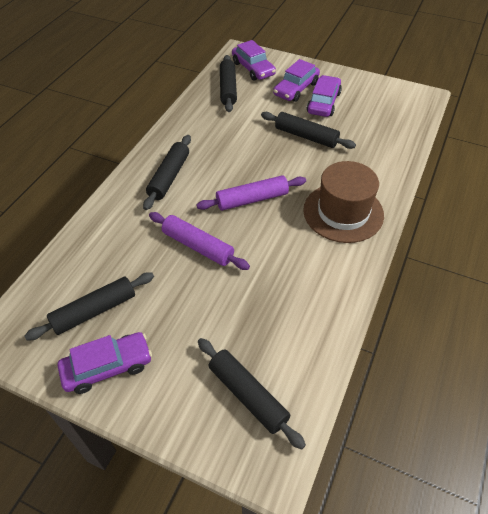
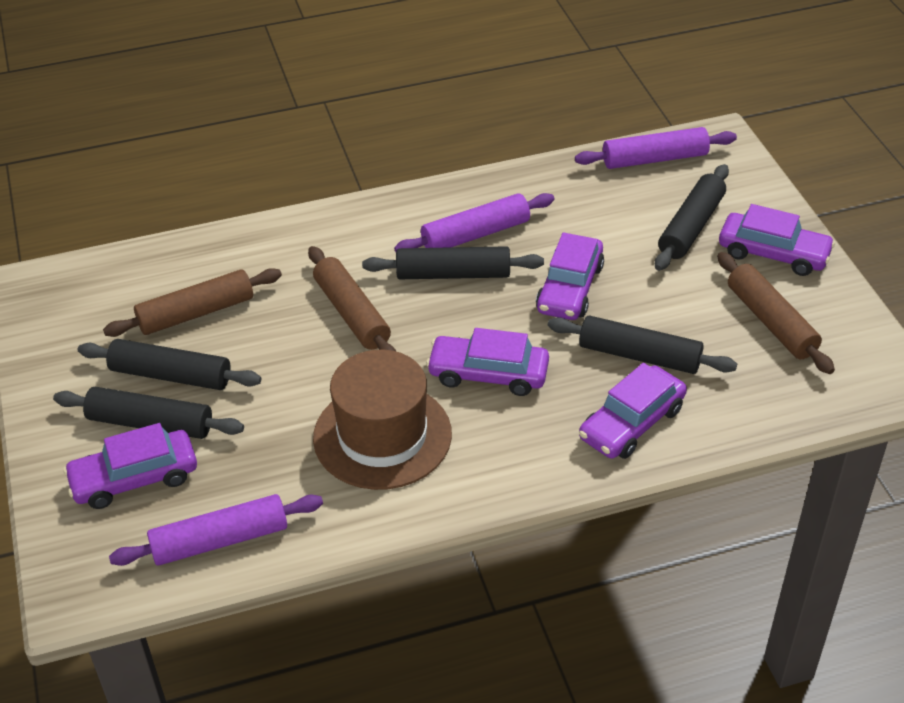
brown rolling pin: none = 0 -> [103,268,282,337] [308,246,396,351] [717,252,835,374] = 3
purple car: [58,332,152,394] [232,40,276,81] [273,59,320,102] [307,75,342,117] = 4 -> [63,423,197,509] [426,328,549,396] [536,232,604,320] [579,363,687,459] [719,204,835,276] = 5
purple rolling pin: [149,212,250,270] [196,175,306,211] = 2 -> [109,494,323,566] [394,193,554,252] [575,127,737,169] = 3

